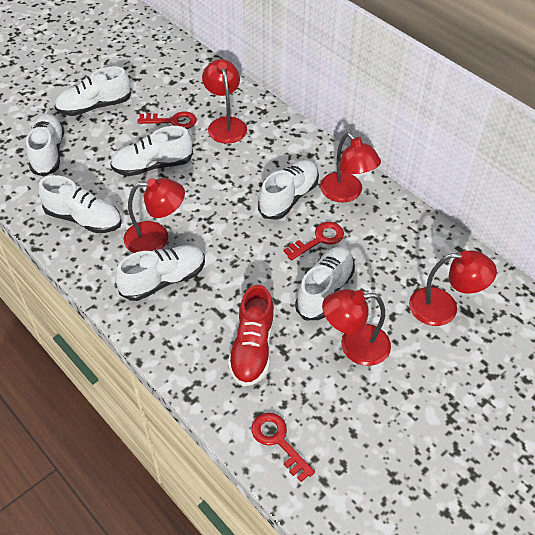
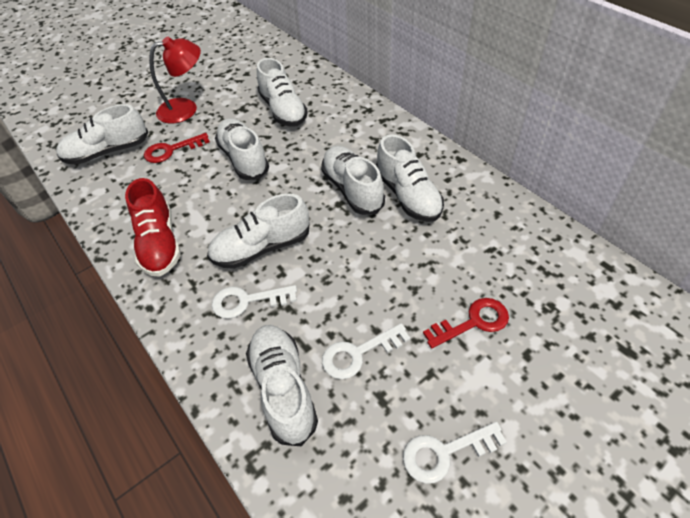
red key: [137,111,197,129] [251,413,315,482] [284,222,344,261] = 3 -> [144,133,210,163] [423,298,509,348] = 2
red lamp: [124,178,185,253] [202,59,247,144] [320,132,381,202] [322,289,391,366] [409,250,497,326] = 5 -> [149,37,201,124] = 1
white key: none = 0 -> [212,285,297,319] [322,323,410,379] [403,422,507,484] = 3

